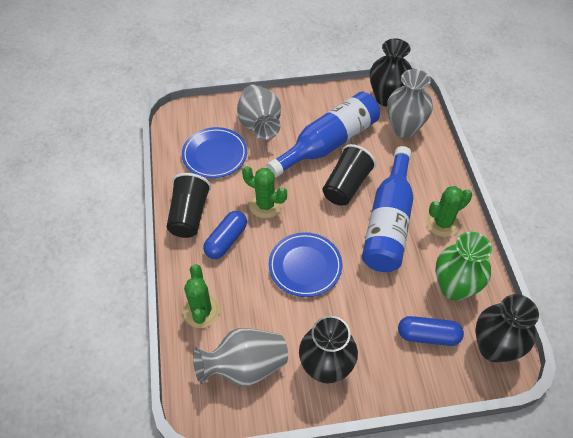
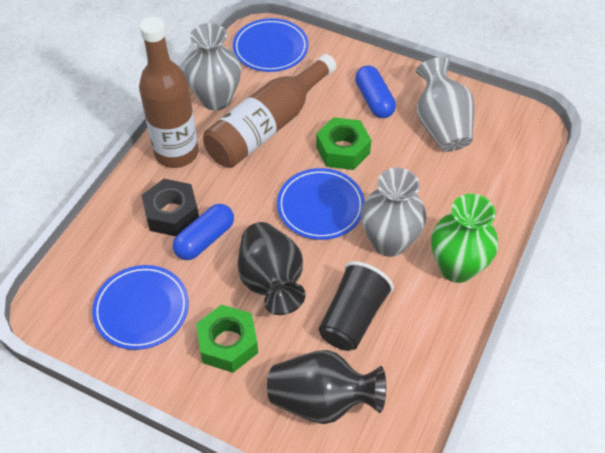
black cup: [167,173,211,238] [323,144,376,206] = 2 -> [319,261,394,351] = 1
black nut: none = 0 -> [142,179,199,236] = 1
black vase: [299,316,358,383] [370,39,412,107] [475,294,539,362] = 3 -> [238,222,306,315] [267,350,386,424] = 2
blue bottle: [267,92,380,177] [362,146,413,272] = 2 -> none = 0
blue plate: [182,127,247,178] [269,232,342,297] = 2 -> [92,265,189,350] [233,18,309,72] [277,168,365,240] = 3
brown bottle: none = 0 -> [139,17,199,168] [203,54,336,168] = 2
green cactus: [183,264,220,328] [242,166,287,219] [426,186,472,237] = 3 -> none = 0
green nut: none = 0 -> [196,305,258,373] [316,117,371,170] = 2

